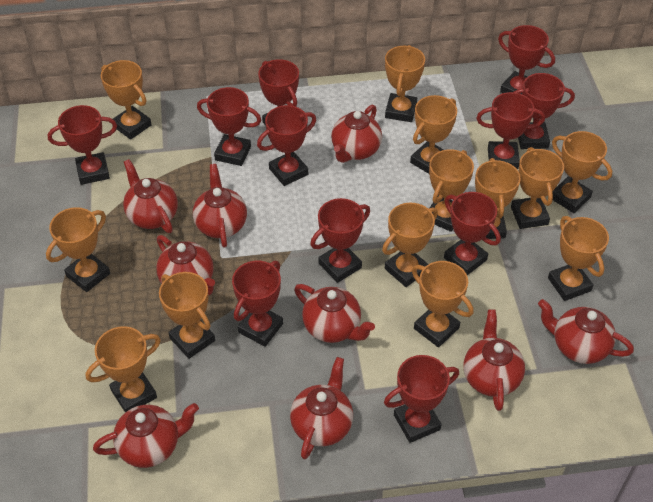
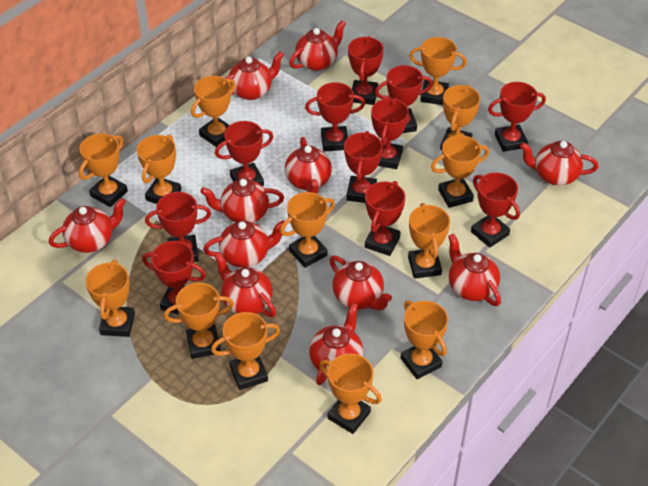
red teapot: [93,403,199,468] [123,159,178,233] [156,235,215,295] [193,164,247,248] [290,357,353,459] [294,284,375,343] [331,105,382,163] [463,309,525,411] [538,299,634,364] = 9 -> [48,198,126,253] [200,178,284,222] [203,220,284,268] [214,252,276,317] [225,51,284,100] [285,137,332,194] [289,20,346,71] [309,303,363,385] [329,255,392,310] [448,233,501,306] [520,141,598,185] = 11

